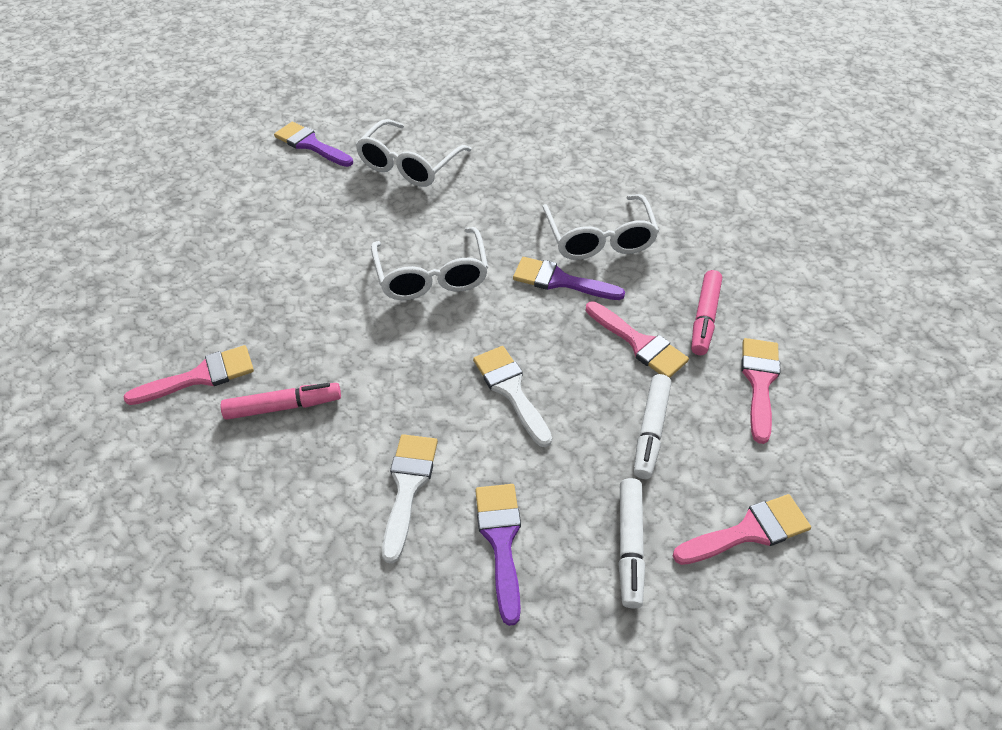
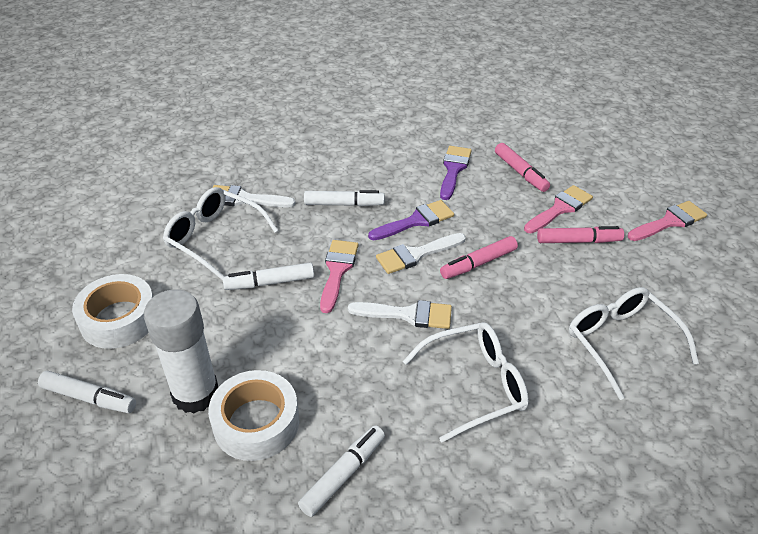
pink brush: [123,345,254,405] [586,301,689,378] [673,494,811,565] [741,338,781,444] = 4 -> [320,240,359,313] [524,185,593,234] [628,201,707,241] = 3
pink marker: [220,383,341,420] [691,270,722,355] = 2 -> [440,236,518,279] [495,143,550,192] [537,226,624,243] = 3
purple brush: [274,122,353,167] [475,484,521,626] [513,257,625,300] = 3 -> [368,200,454,240] [440,146,472,200] = 2
white brush: [382,434,438,564] [473,346,552,447] = 2 -> [212,185,296,208] [348,300,452,329] [376,233,466,274] = 3
white glue stick: none = 0 -> [144,289,218,413] = 1
white marker: [619,478,645,609] [634,374,671,479] = 2 -> [38,371,136,413] [223,262,314,290] [298,425,385,517] [304,190,384,206] = 4
white tape: none = 0 -> [72,274,153,349] [208,370,299,461] = 2

